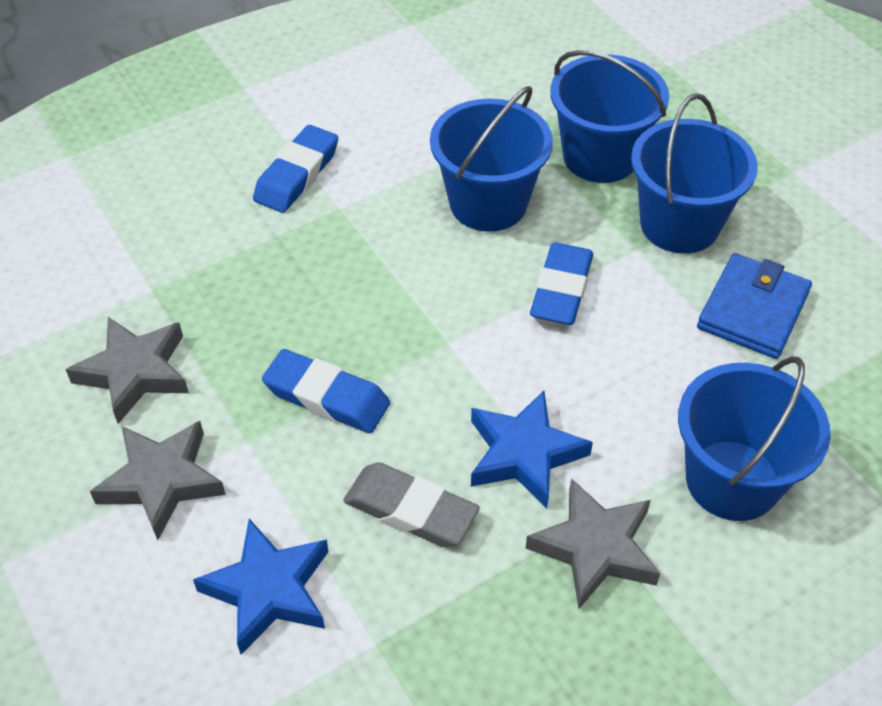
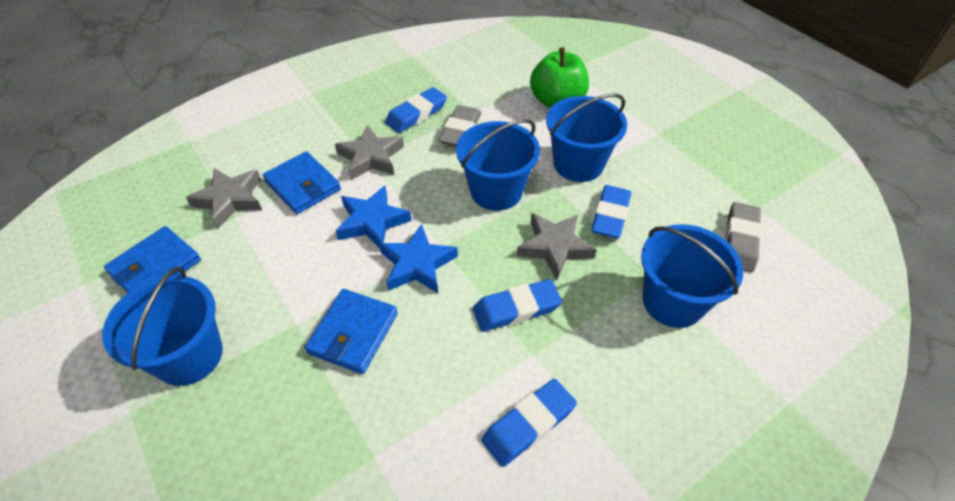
blue eraser: [253,125,338,213] [262,349,390,433] [530,243,593,325] = 3 -> [385,87,447,133] [473,279,562,332] [482,379,577,467] [591,185,632,238] = 4
blue wallet: [697,253,812,359] = 1 -> [104,226,201,292] [263,151,341,214] [305,289,398,374] = 3
green apple: none = 0 -> [530,47,589,109] = 1
grey eraser: [343,462,480,547] = 1 -> [438,105,481,147] [725,202,762,273] = 2

